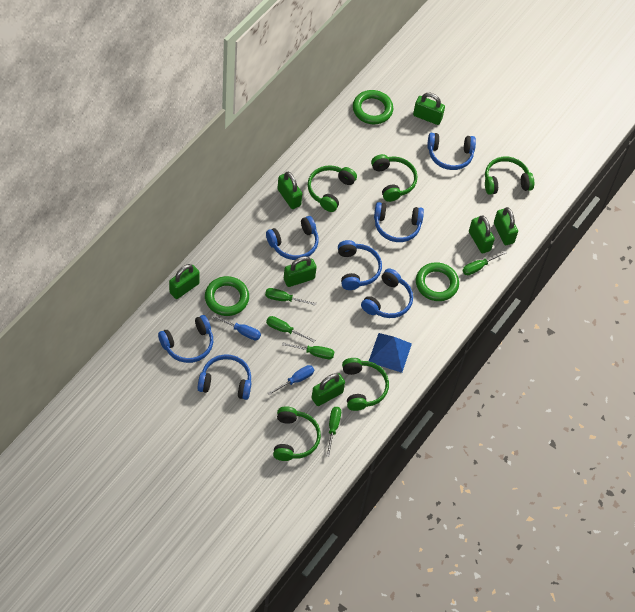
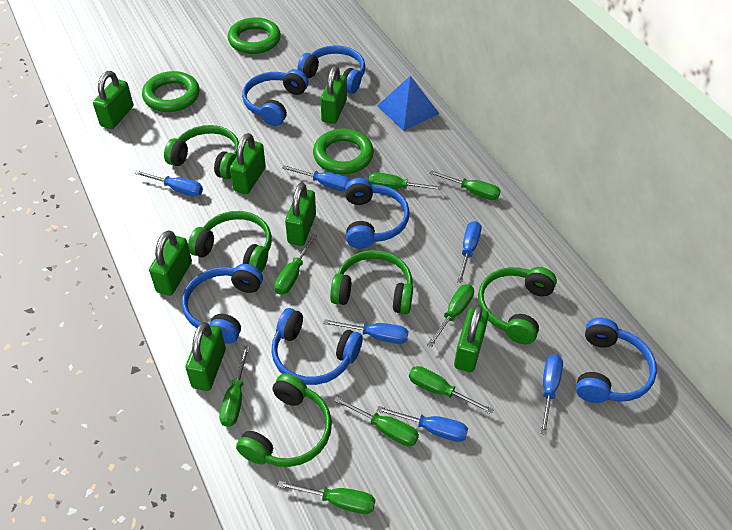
blue headphones: [158,315,213,363] [197,354,251,400] [266,216,319,260] [338,240,382,290] [361,269,413,318] [374,202,424,242] [427,133,476,170] = 7 -> [182,264,263,344] [242,69,308,126] [271,308,363,385] [297,45,366,94] [345,178,409,249] [576,318,657,403] = 6
blue screwdriver: [212,314,261,340] [268,365,314,395] = 2 -> [134,170,203,197] [282,165,350,191] [323,319,409,344] [376,406,468,442] [457,221,481,283] [540,354,563,435] = 6
green screwdriver: [265,288,317,306] [266,316,315,342] [282,342,334,359] [326,407,341,457] [462,251,507,275] = 5 -> [219,346,250,427] [274,234,317,295] [277,481,375,514] [334,396,419,446] [369,172,442,190] [409,366,494,414] [427,284,474,347] [429,170,501,200] = 8

